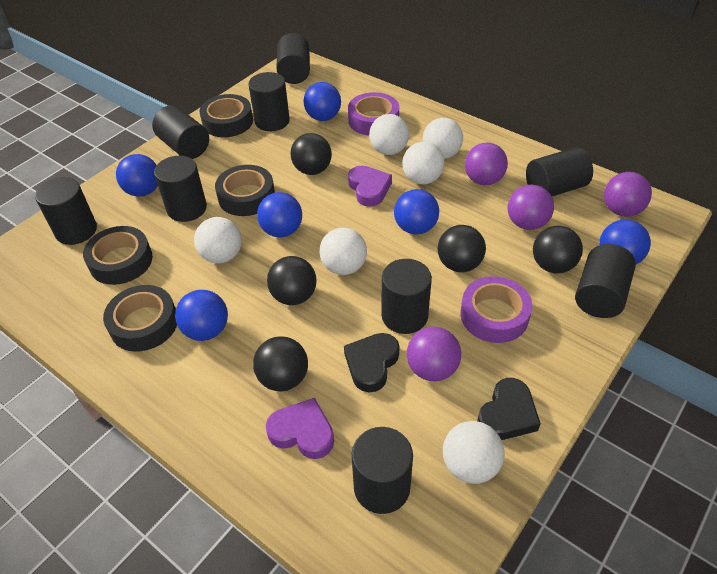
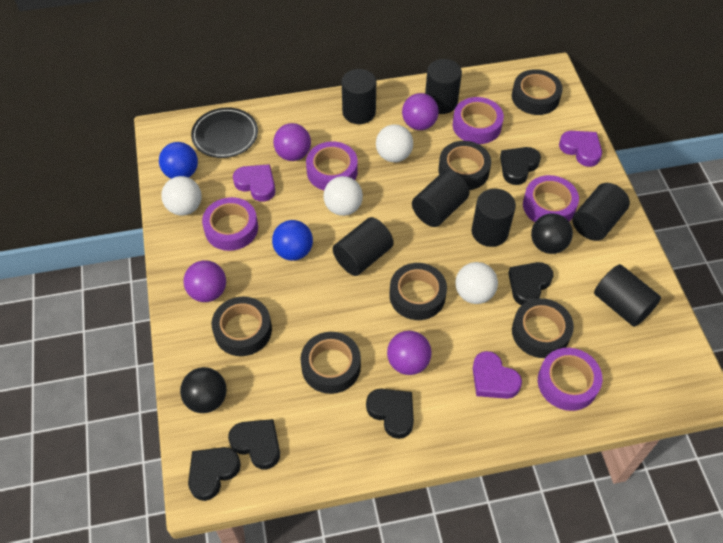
black ball: [253,336,308,392] [267,256,317,305] [290,133,332,175] [438,225,486,272] [533,226,583,274] = 5 -> [180,367,227,413] [531,213,573,254] = 2
black cylinder: [35,177,97,245] [152,106,209,159] [154,156,207,222] [248,72,290,131] [276,33,310,84] [352,427,413,514] [382,259,432,334] [526,147,593,196] [575,244,636,318] = 9 -> [333,217,394,276] [342,69,376,124] [412,170,470,227] [425,59,462,114] [472,188,516,247] [572,183,630,241] [594,264,661,327] = 7
black heart: [344,333,400,392] [477,378,541,440] = 2 -> [188,447,241,501] [228,419,280,469] [366,389,414,439] [500,147,541,185] [508,262,553,305] = 5
black plate: none = 0 -> [191,107,258,158] = 1
black tape: [83,226,153,285] [103,285,177,352] [200,94,253,137] [215,165,275,216] = 4 -> [212,297,272,356] [301,332,361,394] [389,263,447,320] [438,141,491,190] [512,69,563,115] [512,298,574,358] = 6
blue ball: [116,154,158,197] [175,290,228,341] [257,192,302,237] [303,82,341,121] [394,189,439,234] [599,219,651,264] = 6 -> [159,142,198,179] [272,220,313,261] = 2
purple heart: [266,398,334,459] [348,166,392,207] = 2 -> [233,164,275,202] [473,351,522,399] [559,131,602,167] = 3
purple tape: [348,92,399,136] [460,276,532,343] = 2 -> [202,197,258,251] [306,141,358,190] [453,97,504,144] [523,175,579,222] [538,348,602,411] = 5
white ball: [194,217,242,263] [319,228,367,275] [369,114,409,155] [402,142,444,184] [423,118,463,159] [443,421,505,484] = 6 -> [161,176,202,216] [323,176,363,216] [376,124,413,162] [455,262,498,304] = 4

